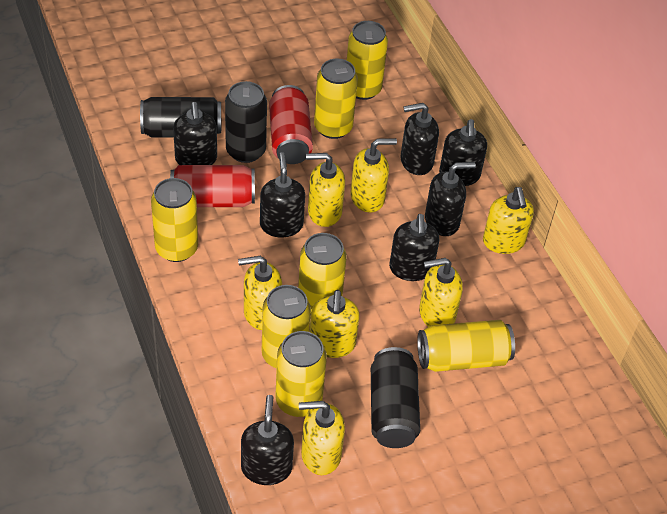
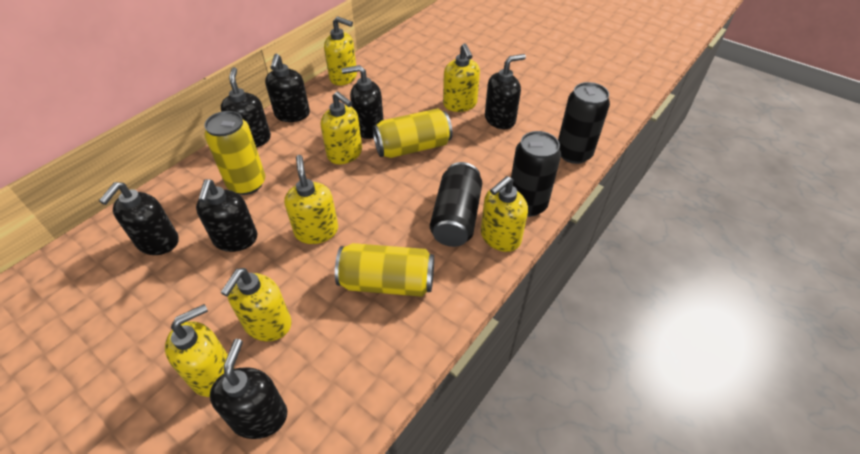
red can: [170,165,255,207] [269,85,313,164] = 2 -> none = 0
yellow can: [151,178,198,262] [262,285,311,369] [275,331,327,417] [298,233,347,315] [314,58,358,139] [347,21,388,100] [417,320,515,372] = 7 -> [204,111,265,195] [335,243,434,297] [373,108,453,158] = 3

